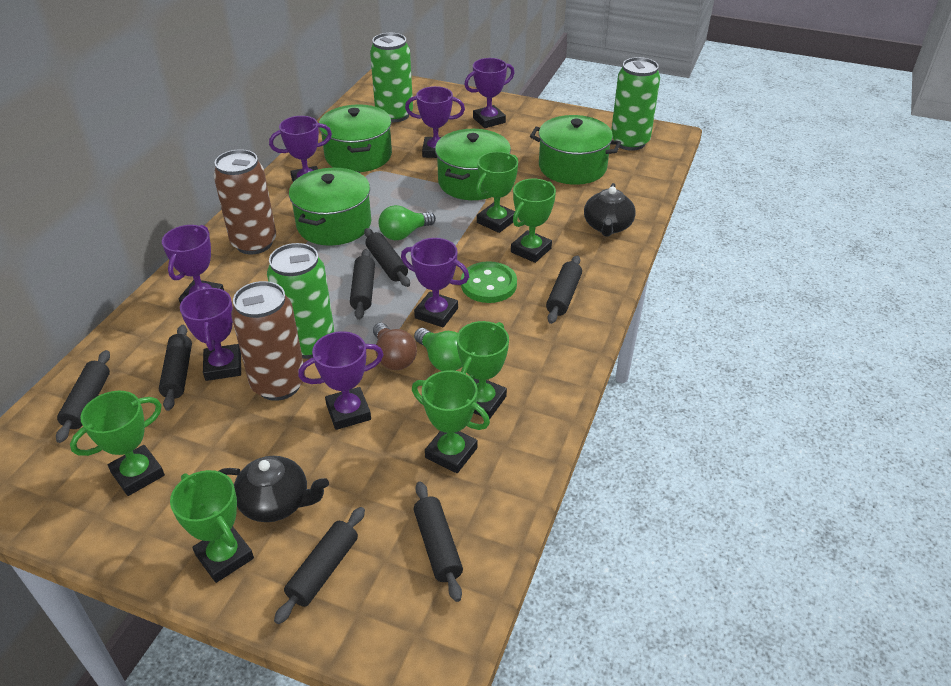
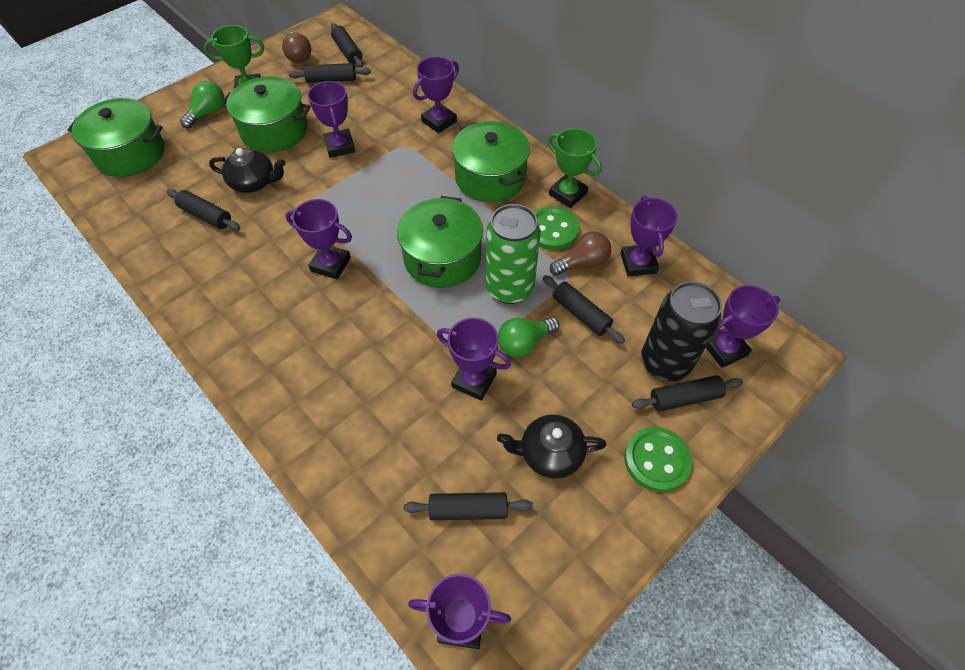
black can: none = 0 -> [641,282,722,381] = 1
black rolling pin: [56,350,110,443] [159,325,192,411] [274,507,365,624] [350,249,375,320] [364,228,410,287] [413,482,463,602] [546,255,582,324] = 7 -> [167,189,240,230] [289,63,371,83] [331,23,363,68] [403,492,533,520] [543,275,625,344] [632,375,743,412] = 6
brown can: [213,149,276,255] [231,281,306,401] = 2 -> none = 0
brown light bulb: [373,323,417,370] = 1 -> [282,32,311,63] [550,231,611,275] = 2
green button: [461,261,517,303] = 1 -> [534,206,579,250] [624,427,692,492] = 2
green can: [267,243,335,359] [370,33,413,122] [611,57,660,151] = 3 -> [486,204,541,304] = 1
green trophy: [70,391,165,496] [170,470,254,583] [412,370,490,473] [457,321,509,419] [476,151,518,233] [511,178,556,263] = 6 -> [204,25,264,89] [548,128,602,208] = 2

